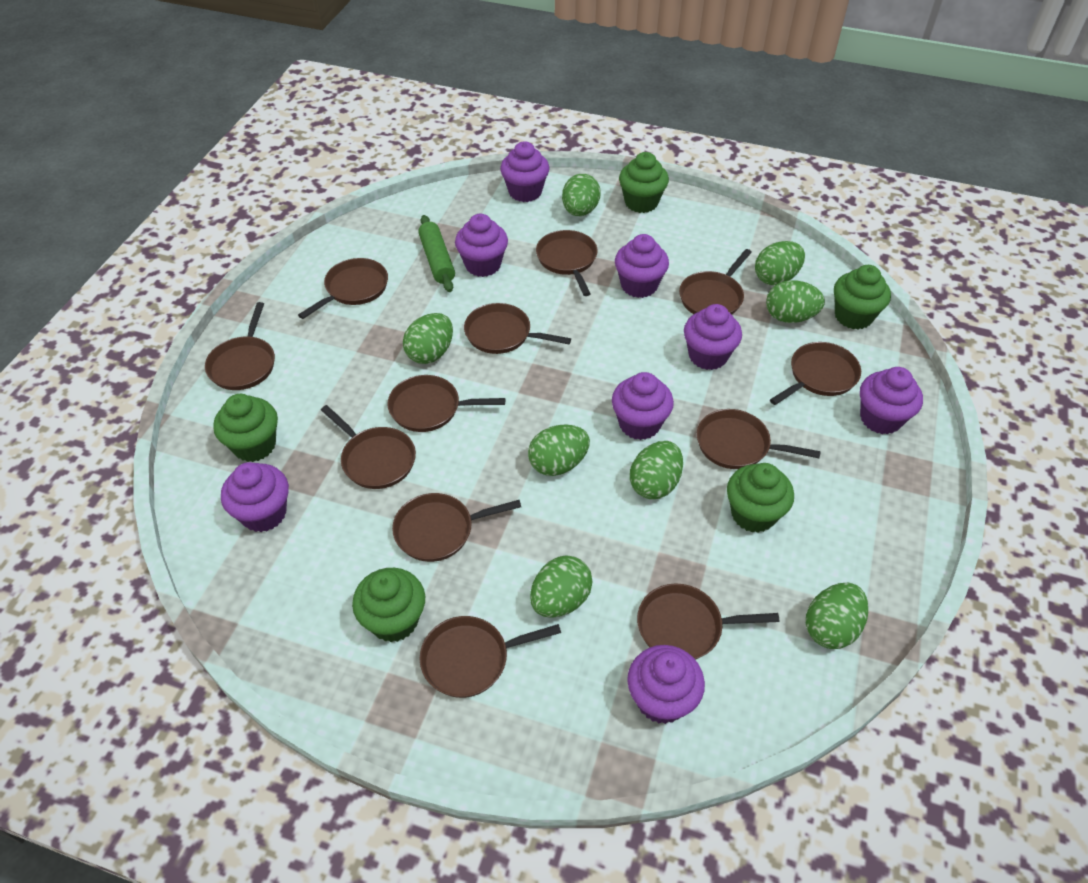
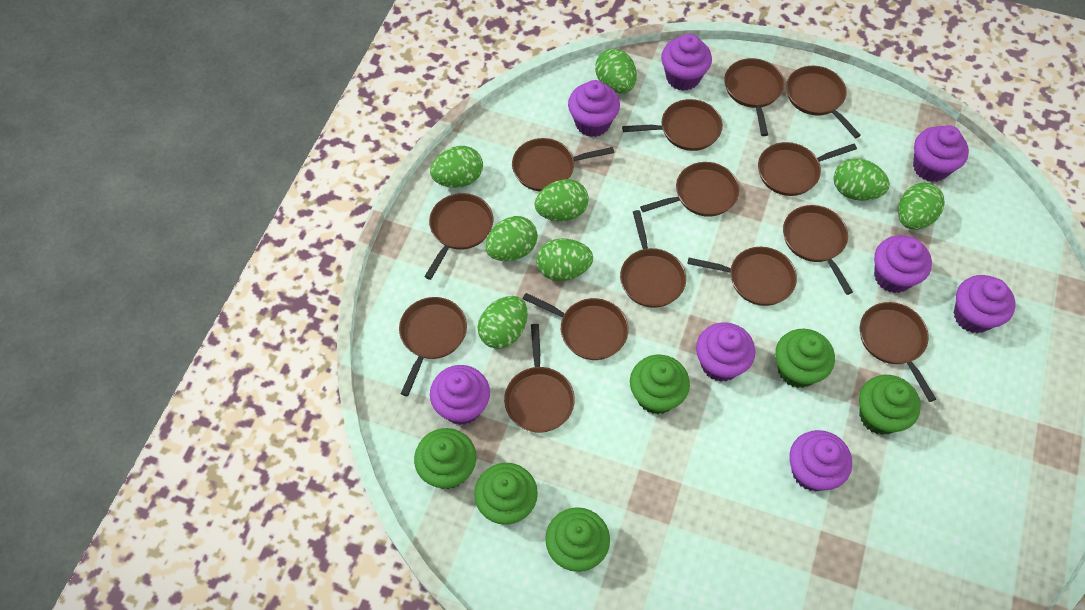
brown pan: [205,302,275,390] [298,258,388,319] [321,405,416,489] [387,375,505,432] [392,493,521,562] [420,616,561,698] [464,303,571,354] [536,230,598,296] [637,584,779,660] [679,249,752,314] [697,409,821,469] [770,342,861,405] = 12 -> [399,297,467,396] [424,193,493,280] [504,324,575,433] [512,138,614,191] [523,293,629,360] [620,210,686,308] [622,99,723,151] [640,162,739,217] [688,247,797,306] [724,58,784,136] [758,142,857,196] [783,205,853,295] [786,66,861,138] [860,302,936,402] = 14
green cupcake: [213,394,278,462] [352,568,425,642] [619,152,669,213] [727,463,794,533] [834,265,891,330] = 5 -> [414,428,476,489] [474,463,538,525] [545,507,610,572] [630,355,690,414] [775,329,835,388] [859,375,921,435] = 6
green rolling pin: [418,215,455,292] = 1 -> none = 0

